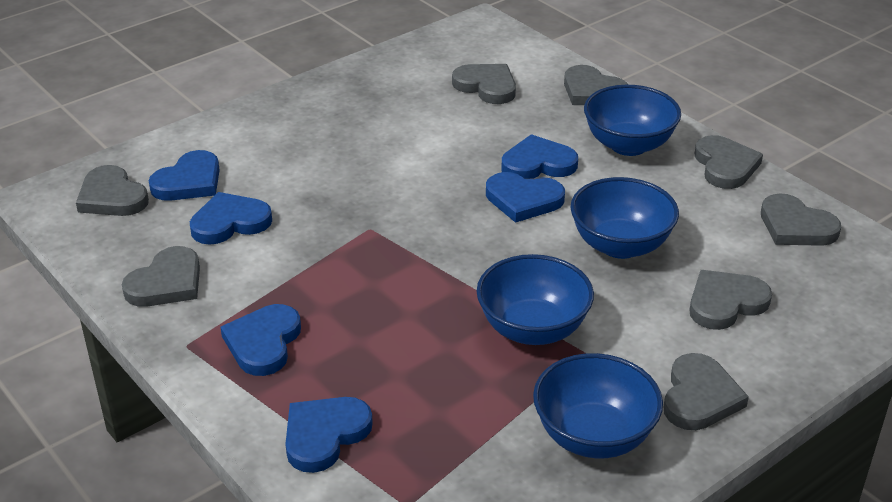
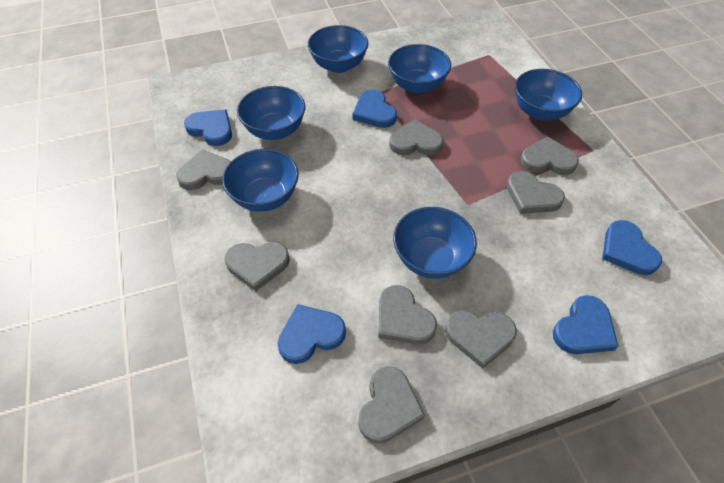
blue bowl: [477,254,594,345] [533,353,663,458] [570,177,679,259] [584,85,681,156] = 4 -> [222,149,299,212] [237,86,305,140] [308,25,368,73] [388,44,451,94] [393,207,477,279] [515,69,582,121] = 6
blue heart: [149,150,220,201] [190,192,272,245] [220,304,301,376] [285,397,373,473] [486,172,565,223] [502,134,578,179] = 6 -> [184,110,232,146] [278,304,346,364] [353,90,397,128] [553,295,618,354] [602,220,662,275] = 5

